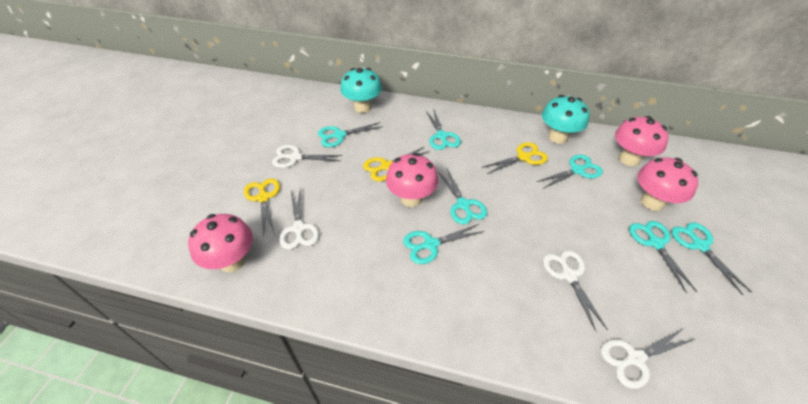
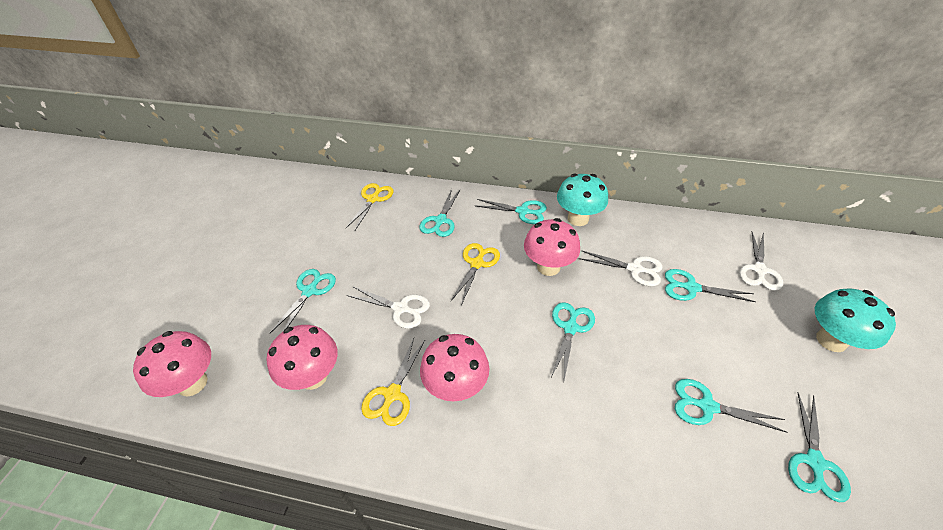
white scissors: [272,145,343,168] [279,187,319,250] [543,250,608,331] [601,328,695,389] = 4 -> [347,287,430,329] [579,250,663,286] [739,232,783,291] = 3

